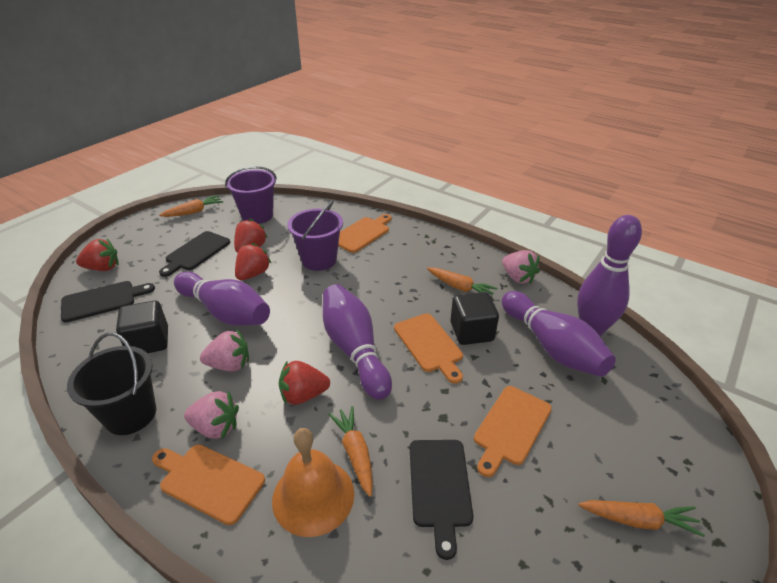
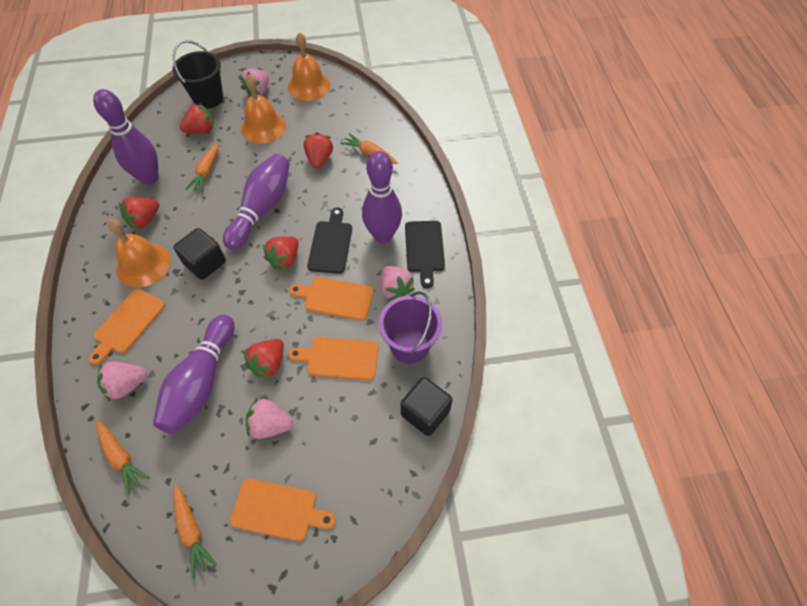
black cutting board: [61,281,155,322] [159,231,230,277] [410,440,473,560] = 3 -> [307,208,352,274] [405,221,445,288] = 2
orange bell: [272,428,354,537] = 1 -> [108,219,171,288] [241,74,286,143] [288,32,330,101] = 3
pink strawberry: [184,391,239,439] [200,330,249,371] [502,250,540,284] = 3 -> [97,362,147,401] [239,68,269,96] [246,398,293,439] [381,266,415,301] = 4
purple bucket: [225,166,277,224] [287,200,343,271] = 2 -> [379,291,442,364] = 1
red strawberry: [76,239,119,271] [234,218,268,253] [235,243,272,280] [279,360,330,405] = 4 -> [119,197,159,229] [180,103,214,134] [243,339,284,379] [263,236,299,270] [304,132,333,168] = 5

